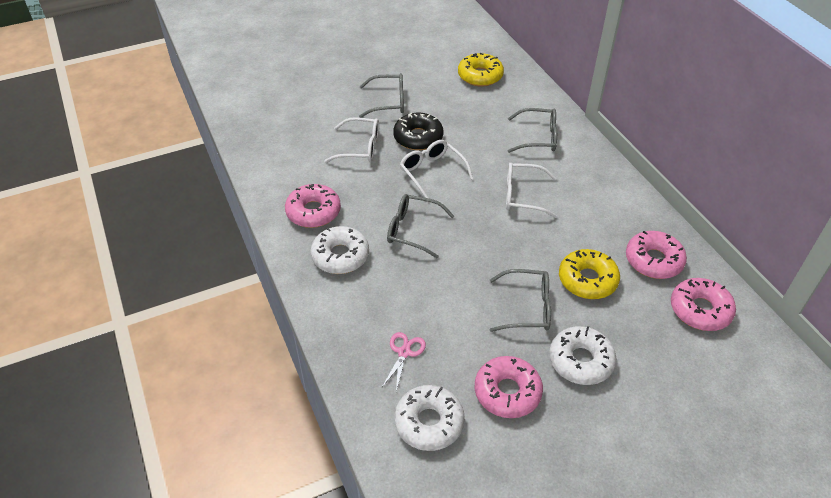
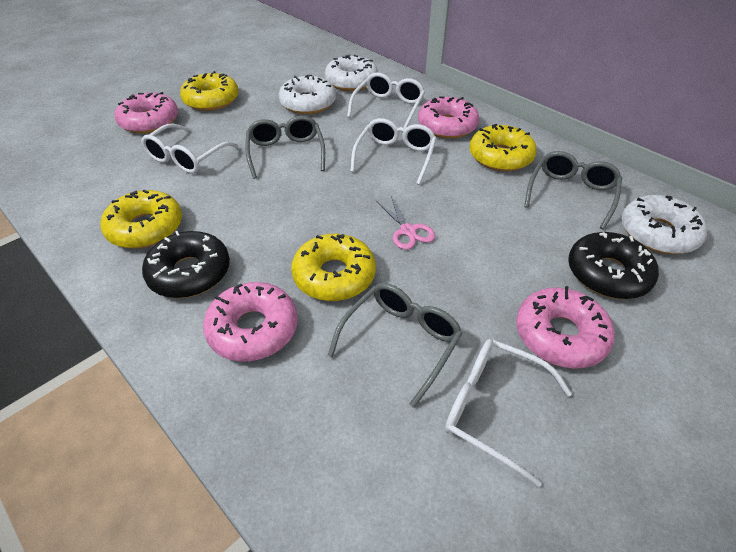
black donut: [393,113,444,150] = 1 -> [142,231,230,298] [568,232,659,299] = 2
grey glasses: [359,73,404,118] [387,194,454,259] [490,269,551,332] [508,108,557,153] = 4 -> [245,116,325,179] [328,283,463,408] [524,151,622,230] = 3
white glasses: [324,117,379,163] [400,140,473,198] [506,163,557,218] = 3 -> [141,123,238,174] [347,73,425,129] [350,118,436,185] [445,339,572,487] = 4
yellow donut: [458,53,504,87] [559,249,620,299] = 2 -> [100,190,182,248] [180,71,239,111] [291,234,376,301] [470,124,537,172] = 4

